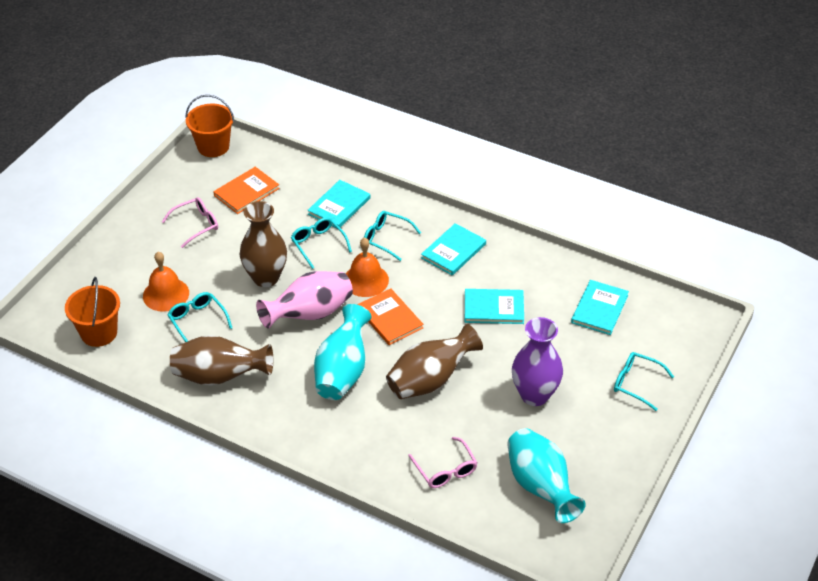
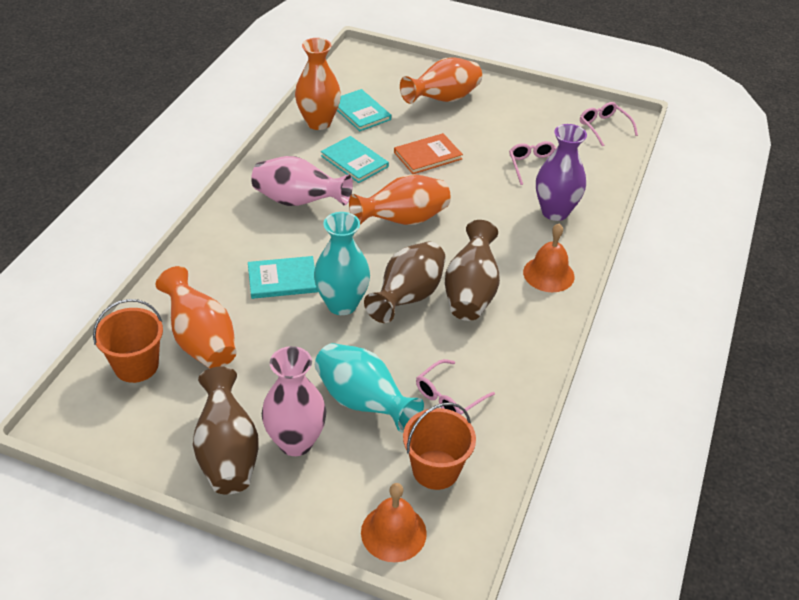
orange book: [213,167,280,214] [357,288,423,345] = 2 -> [394,133,463,174] = 1
orange vase: none = 0 -> [156,266,237,368] [295,38,341,130] [349,174,451,225] [400,57,482,104] = 4
pink glasses: [162,197,218,248] [408,437,477,488] = 2 -> [416,359,495,415] [509,141,556,185] [580,102,638,147] = 3
pink vase: [256,271,353,329] = 1 -> [251,156,353,206] [262,346,326,456] = 2
turquoise book: [307,180,370,228] [421,223,486,275] [465,289,524,324] [571,280,629,335] = 4 -> [248,256,318,299] [321,136,389,183] [337,89,391,131] = 3
turquoise glasses: [168,292,232,342] [291,217,352,269] [364,211,421,261] [614,352,674,411] = 4 -> none = 0

